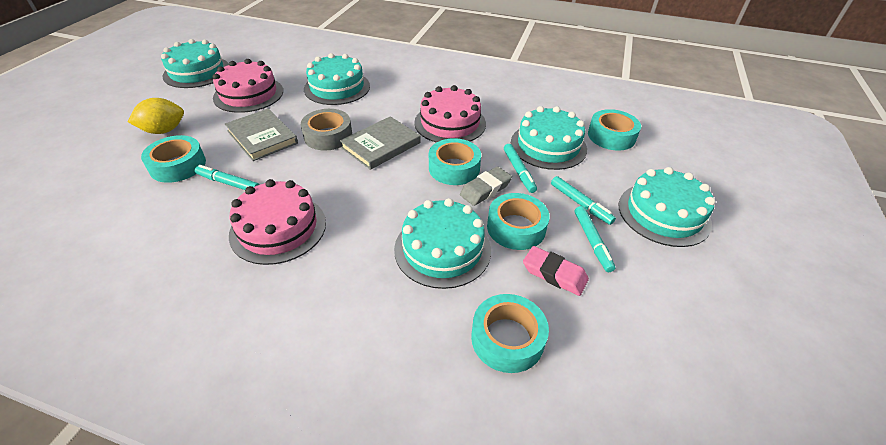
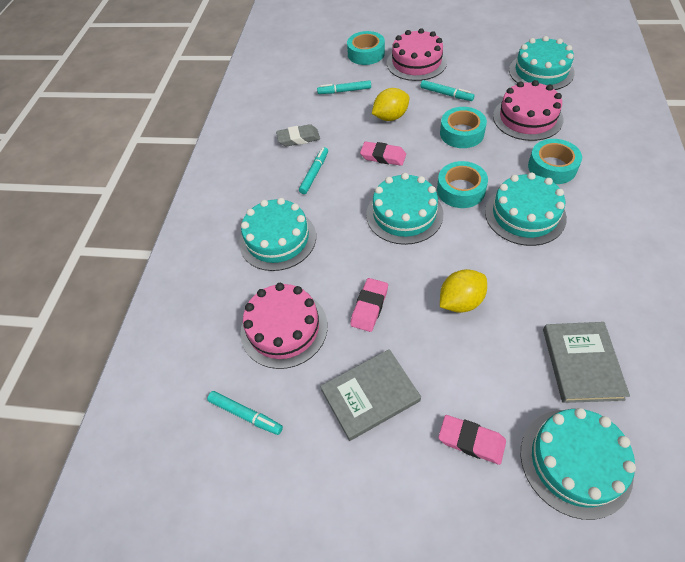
grey tape: [301,109,352,151] = 1 -> none = 0
pink eraser: [523,246,589,296] = 1 -> [350,278,388,332] [360,141,406,166] [438,415,506,465] = 3
turquoise tape: [141,135,206,183] [429,138,481,185] [471,294,549,373] [487,193,550,250] [588,109,641,151] = 5 -> [347,31,385,65] [437,161,488,208] [440,107,487,148] [528,139,582,184] = 4
yellow lemon: [128,98,184,134] = 1 -> [372,88,409,121] [440,269,487,313] = 2

